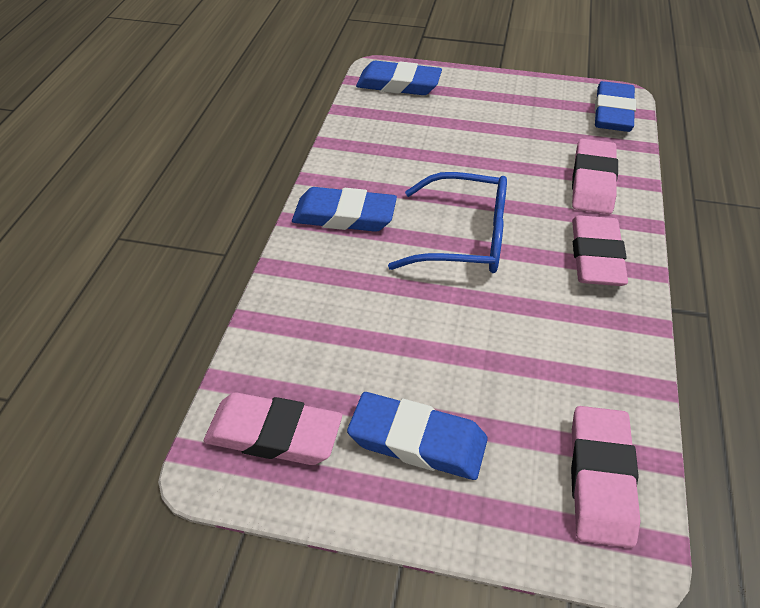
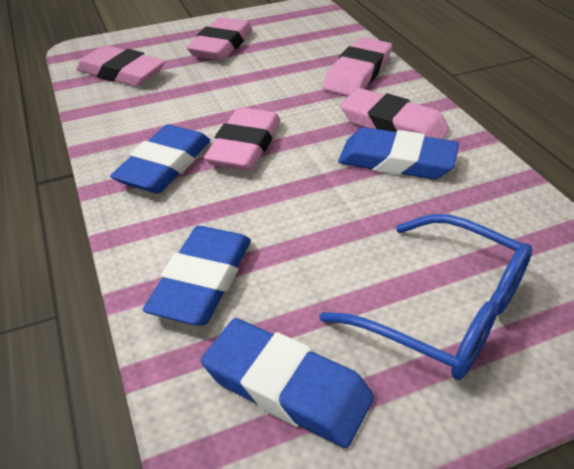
pink eraser: [204,393,342,465] [571,406,641,548] [572,139,618,214] [572,215,628,286] = 4 -> [76,45,165,87] [187,17,253,61] [204,107,280,171] [323,37,392,96] [340,88,450,139] = 5

